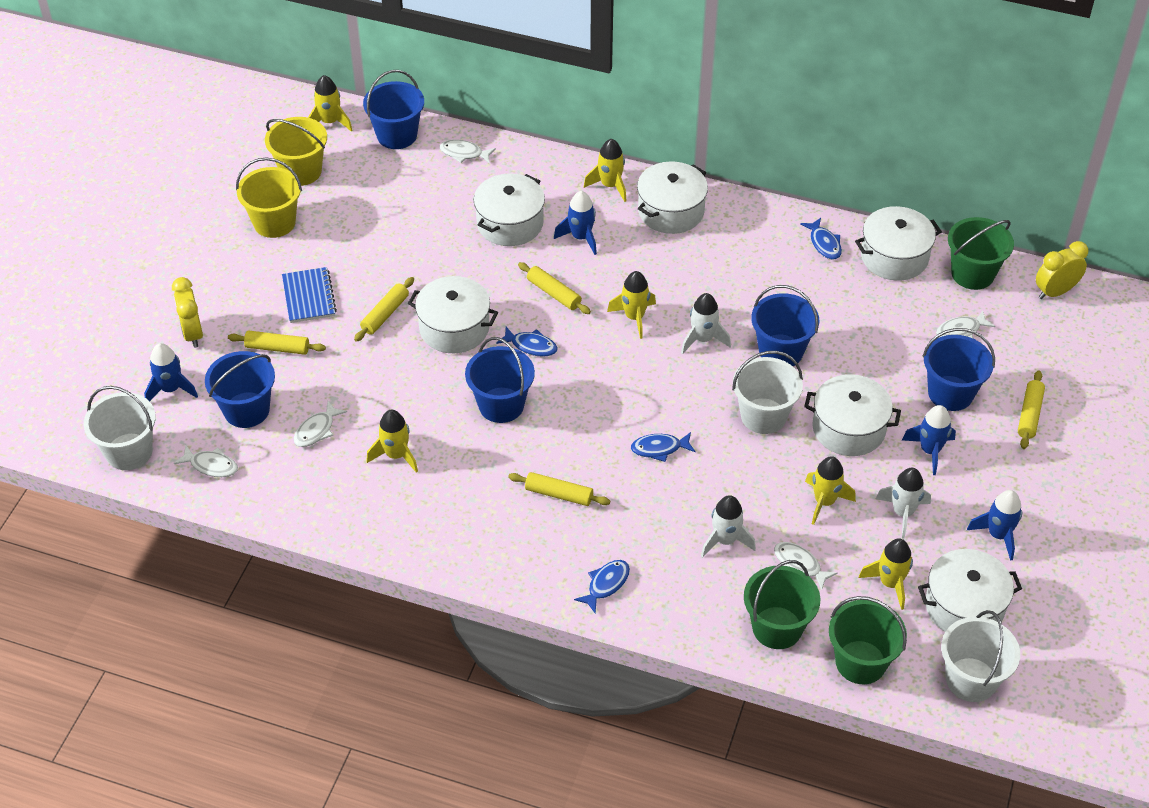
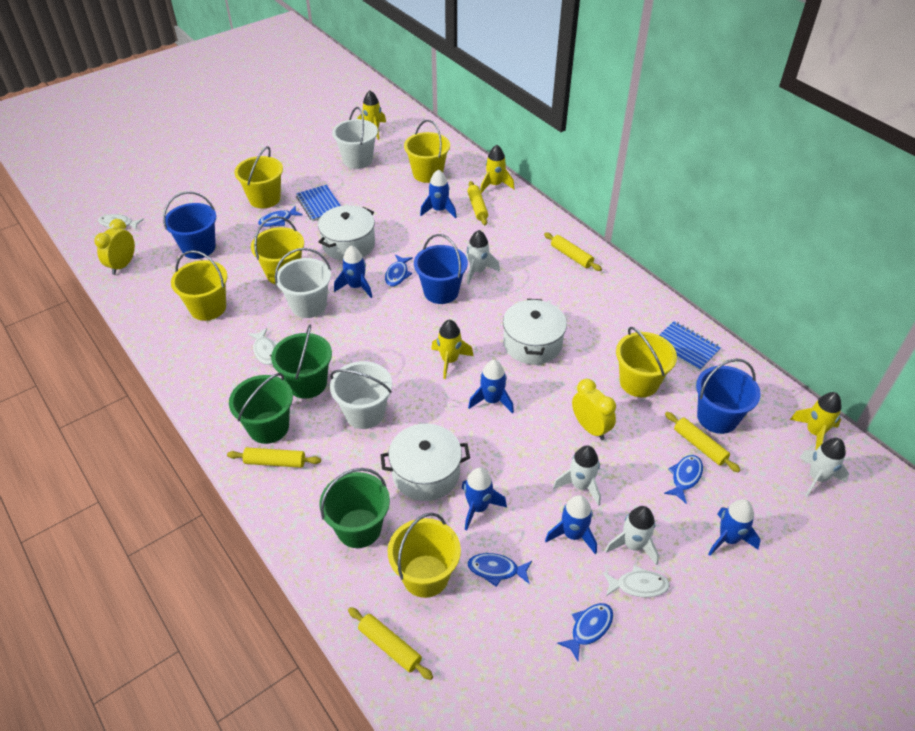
blue bucket: [205,351,275,428] [363,70,424,149] [465,337,535,423] [751,285,819,366] [923,328,995,411] = 5 -> [163,191,216,259] [414,234,468,304] [696,358,761,434] = 3
blue fish: [496,327,558,357] [574,560,630,614] [631,432,696,462] [800,218,842,259] = 4 -> [258,206,303,227] [385,255,413,286] [468,553,532,587] [557,603,613,661] [664,455,703,504] = 5
blue notebook: [282,267,337,323] = 1 -> [296,185,341,221] [659,321,721,371] = 2
blue rocket: [144,343,198,401] [554,191,597,255] [902,405,956,475] [967,490,1022,561] = 4 -> [334,246,372,298] [420,169,457,219] [462,468,507,531] [468,360,514,414] [545,495,597,554] [708,499,761,556] = 6
white fish: [174,445,238,477] [294,401,347,447] [439,140,496,164] [774,542,838,590] [936,310,996,338] = 5 -> [98,214,144,230] [248,328,279,365] [603,565,670,598] = 3
white pot: [408,276,498,353] [474,173,545,246] [637,161,708,234] [804,374,901,456] [855,206,942,281] [918,549,1022,632] = 6 -> [318,205,375,261] [380,424,470,501] [503,299,567,365] = 3
white rocket: [681,293,731,354] [701,495,756,558] [876,468,931,538] = 3 -> [466,230,500,285] [553,445,601,506] [605,506,659,566] [799,438,849,497] = 4
yellow bucket: [236,157,302,238] [265,117,327,186] = 2 -> [171,250,227,321] [234,146,283,209] [251,216,304,284] [388,513,461,598] [404,120,450,183] [616,327,677,397] = 6
yellow rocket: [308,75,352,132] [366,410,418,473] [584,139,626,202] [607,271,656,339] [805,456,856,525] [859,539,913,610] = 6 -> [357,90,386,140] [431,319,473,379] [480,145,514,193] [790,392,842,450] = 4

